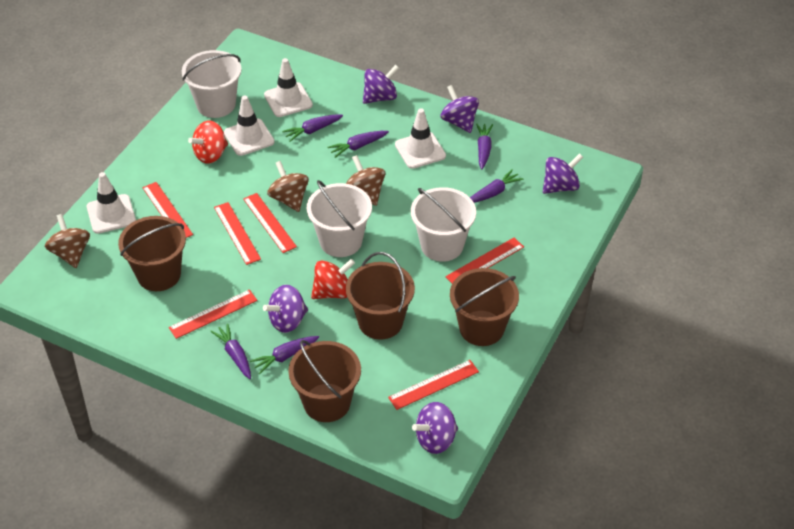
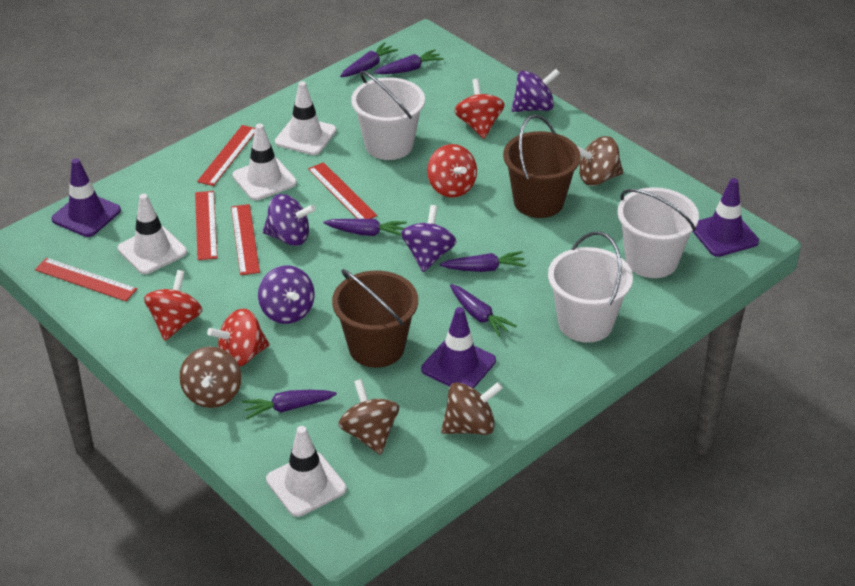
brown bucket: [118,216,186,291] [288,340,361,422] [346,252,415,340] [450,268,519,346] = 4 -> [332,269,418,368] [503,114,581,218] = 2
brown spinning top: [45,214,90,268] [267,161,309,212] [346,155,385,206] = 3 -> [179,347,242,408] [338,379,399,455] [441,382,503,435] [577,136,623,186] = 4
purple spinning top: [263,285,308,333] [363,65,399,104] [412,402,458,454] [440,85,479,133] [543,153,583,194] = 5 -> [258,265,315,324] [263,194,316,246] [401,205,457,272] [511,69,560,112] = 4
purple traffic cone: none = 0 -> [51,159,121,237] [421,307,496,388] [692,178,759,257] = 3
red ruler: [142,182,193,238] [169,290,257,339] [214,202,261,265] [243,193,297,253] [388,360,479,410] [445,238,524,283] = 6 -> [35,258,137,301] [195,191,217,260] [197,125,255,186] [231,204,260,275] [308,162,377,219] = 5
red spinning top: [188,120,228,164] [311,259,355,299] = 2 -> [144,270,202,341] [207,308,269,367] [427,144,477,198] [455,79,505,139] = 4

